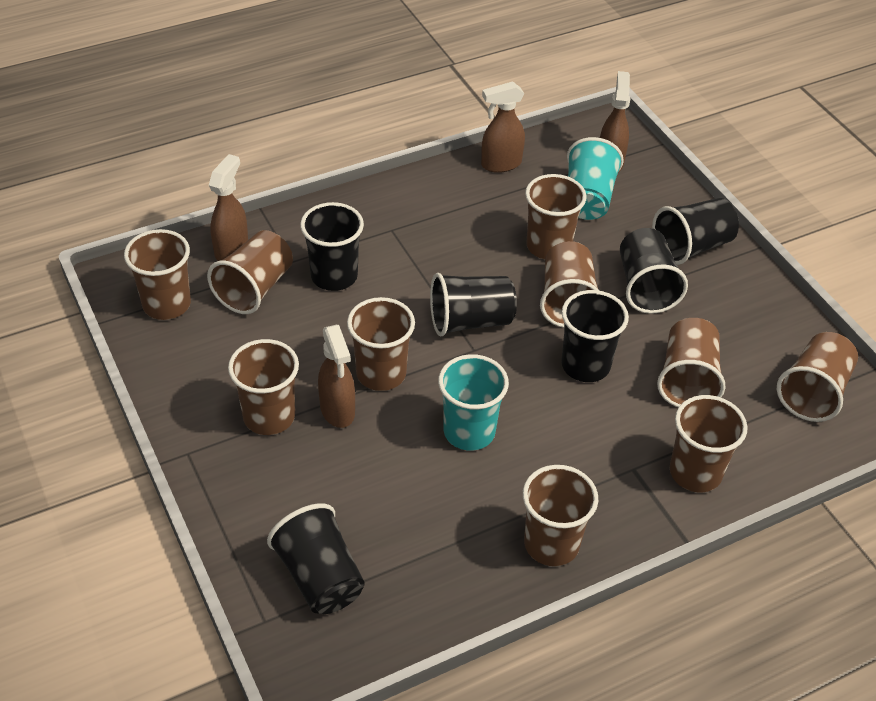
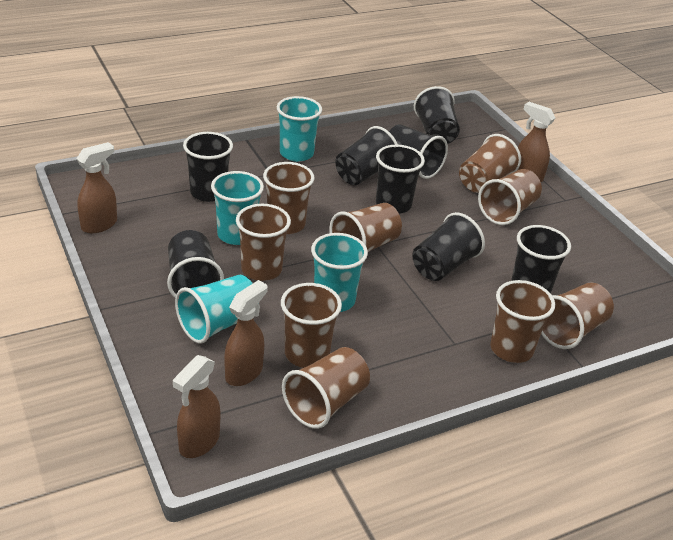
black cup: [267,503,365,614] [300,202,364,291] [430,273,517,336] [561,290,629,382] [620,228,688,314] [652,198,739,265] = 6 -> [167,230,224,298] [183,132,233,202] [335,126,398,185] [376,145,425,214] [389,124,448,179] [412,212,485,281] [414,86,460,144] [511,225,571,294] = 8
brown cup: [124,229,191,320] [207,230,293,314] [228,339,299,435] [347,297,415,391] [523,465,598,566] [525,174,587,260] [540,241,599,328] [657,318,725,408] [670,395,747,492] [777,332,858,422] = 10 -> [236,204,291,281] [263,162,315,234] [281,283,342,368] [282,347,370,429] [329,203,402,252] [459,134,521,193] [478,169,542,225] [490,280,555,363] [541,282,614,349] = 9
turquoise cup: [438,354,509,451] [567,137,624,220] = 2 -> [175,275,253,344] [211,171,264,245] [277,96,322,162] [311,233,368,312] = 4

